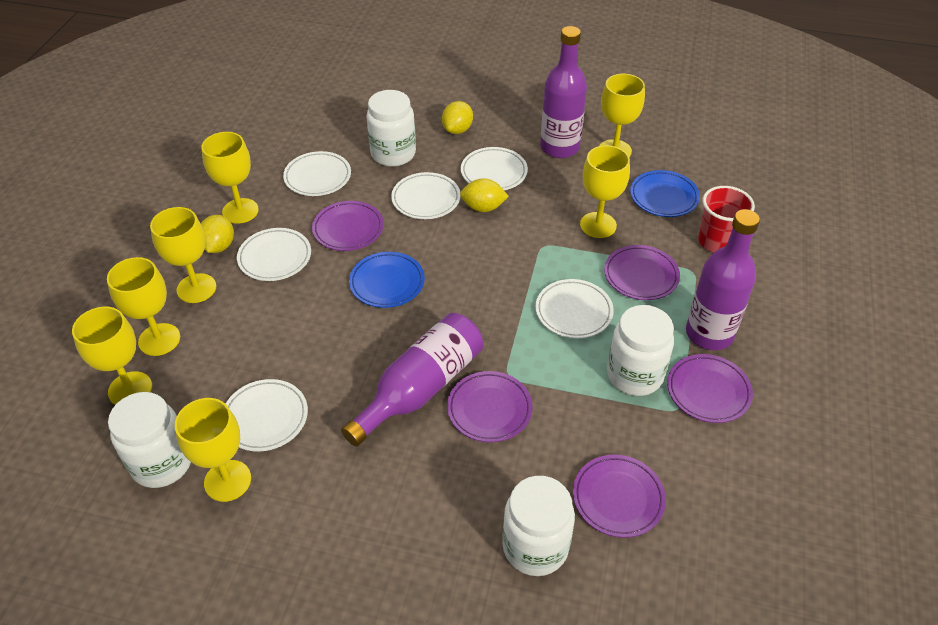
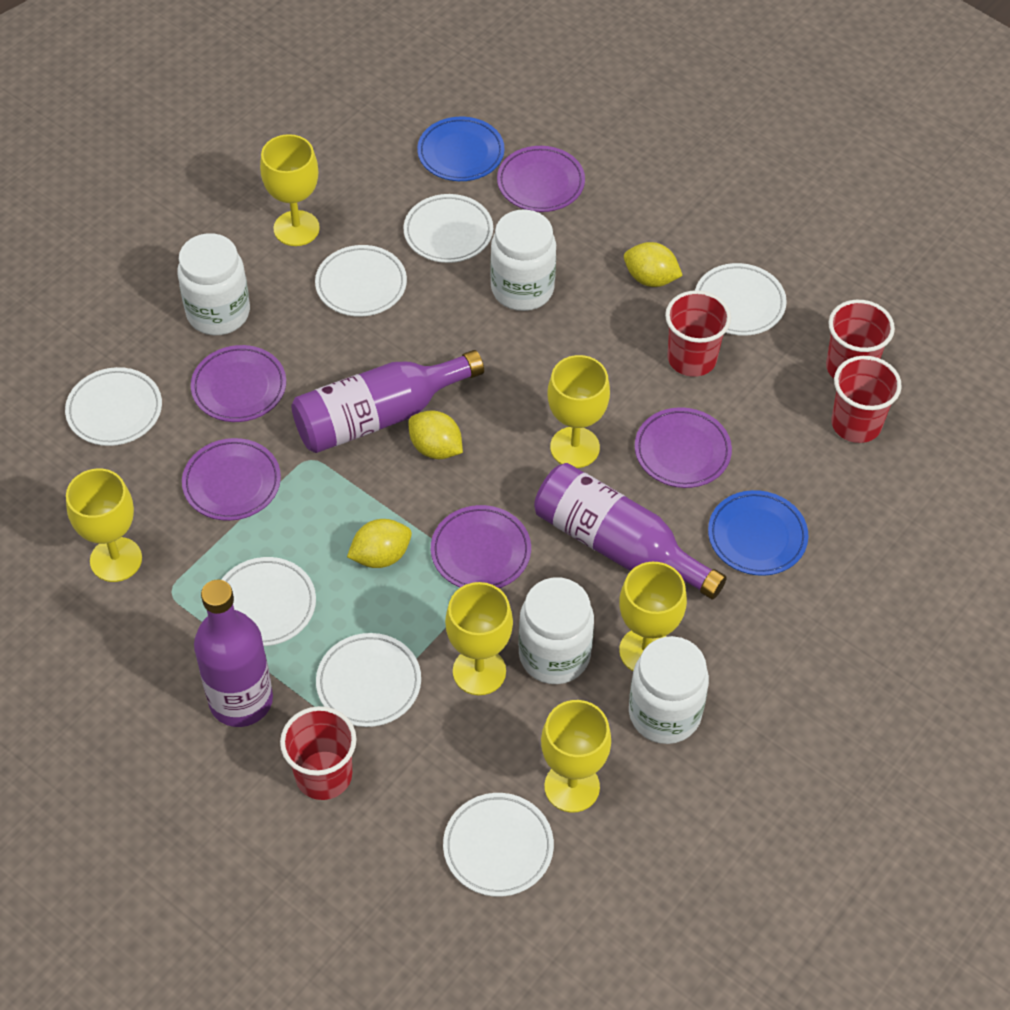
red cup: [698,186,755,253] = 1 -> [280,706,357,800] [665,290,731,377] [826,300,895,379] [831,356,902,443] = 4
white plate: [226,379,308,452] [237,228,311,281] [283,151,351,196] [391,172,460,219] [461,147,528,190] [535,279,614,338] = 6 -> [65,367,162,446] [221,557,316,646] [315,245,407,317] [316,633,421,727] [404,194,493,263] [443,793,554,897] [695,263,787,336] = 7
yellow goblet: [72,307,152,405] [107,257,180,356] [150,207,216,303] [175,398,251,502] [202,132,259,224] [580,145,630,238] [599,74,645,157] = 7 -> [66,469,142,582] [260,134,320,246] [445,582,513,695] [541,700,611,813] [548,355,610,468] [619,562,687,671] = 6

